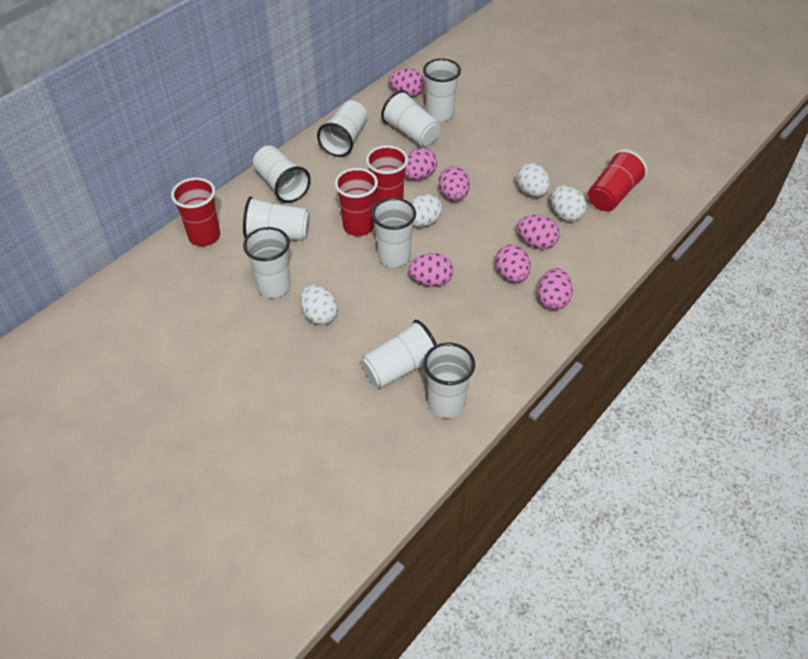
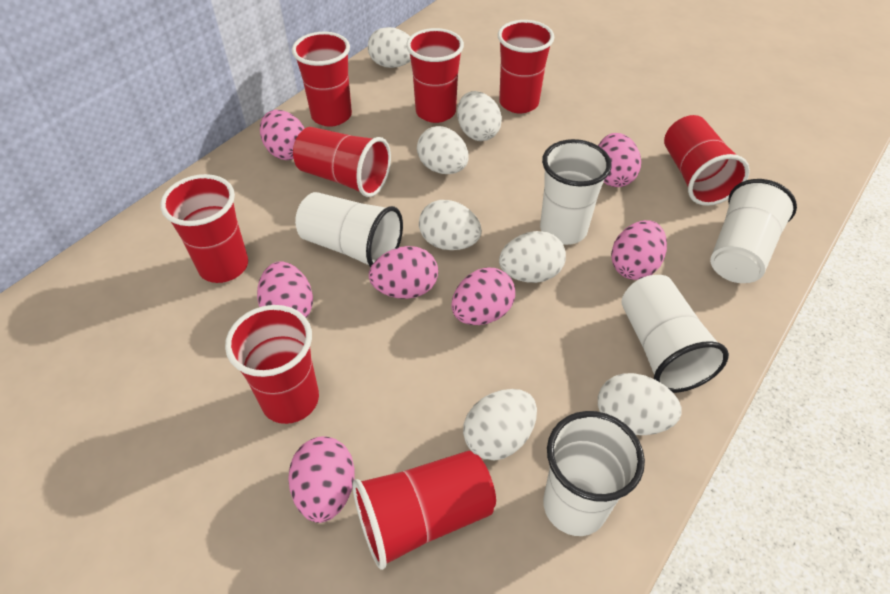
red cup: [171,178,220,246] [335,168,378,236] [366,145,408,205] [588,149,647,212] = 4 -> [160,174,248,283] [225,305,319,424] [292,32,352,127] [293,127,391,197] [352,451,496,570] [406,28,464,123] [498,20,554,113] [664,115,750,206] = 8
white cup: [243,197,310,241] [243,227,291,298] [253,146,311,203] [317,100,368,157] [361,320,437,388] [371,198,416,267] [381,90,440,147] [423,58,461,122] [423,343,475,418] = 9 -> [295,192,403,268] [540,139,612,245] [543,411,645,536] [622,275,729,393] [710,179,797,283] = 5
white egg: [300,284,338,325] [410,194,442,227] [517,163,550,197] [551,185,587,222] = 4 -> [368,27,411,68] [417,126,469,174] [419,200,482,250] [457,91,502,141] [463,389,537,461] [499,231,566,283] [598,373,682,435] = 7

